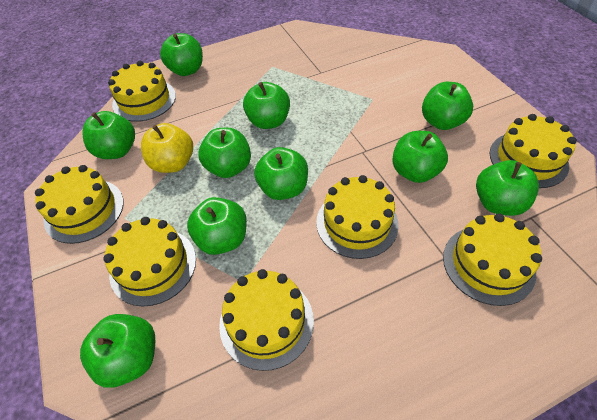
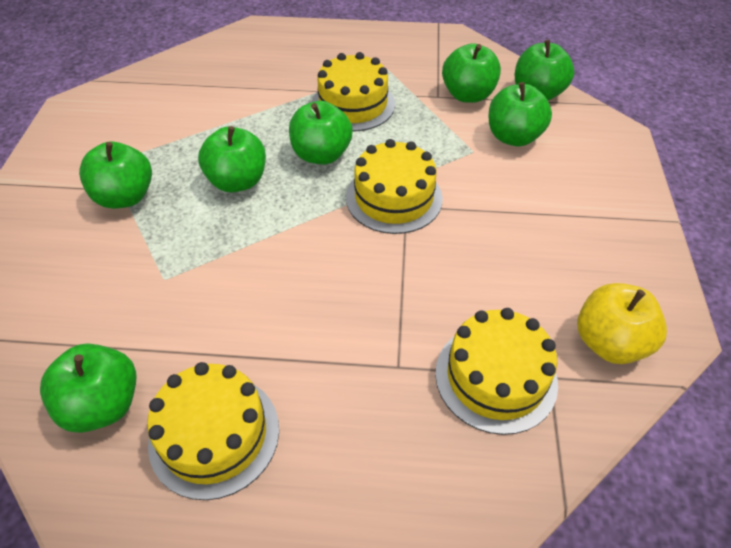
green apple: [80,314,155,388] [82,111,135,159] [160,33,203,76] [187,197,247,255] [198,128,251,178] [243,82,290,129] [254,147,308,200] [392,131,448,183] [422,82,473,130] [476,160,539,216] = 10 -> [40,344,136,433] [79,142,152,209] [198,126,266,192] [289,101,353,164] [442,43,501,103] [489,82,552,146] [515,40,574,100] = 7
yellow cake: [35,165,124,244] [103,217,196,306] [108,61,176,122] [219,269,314,371] [316,175,399,259] [443,213,542,306] [490,114,577,188] = 7 -> [147,362,279,500] [312,52,395,131] [346,139,443,234] [435,308,558,435] = 4

